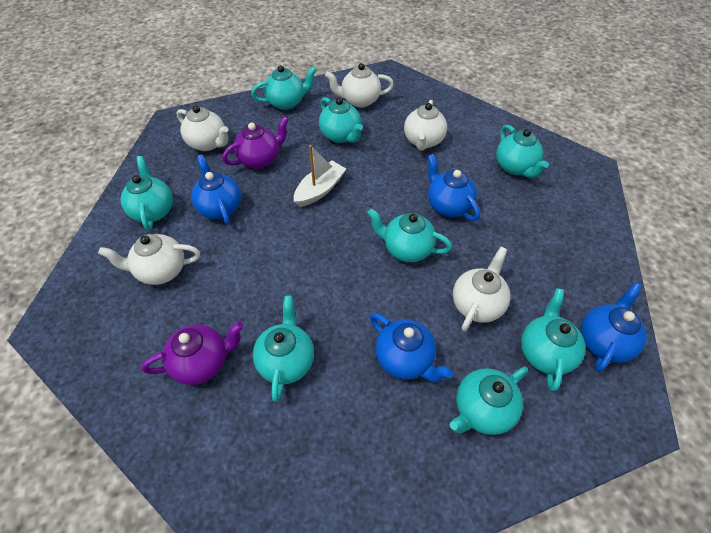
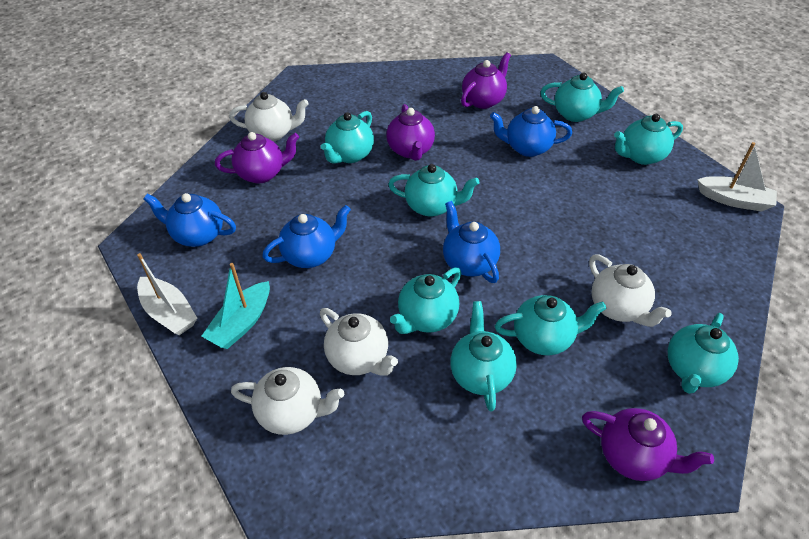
purple teapot: [141,322,243,385] [222,116,289,169] = 2 -> [215,132,299,184] [386,104,435,161] [461,52,511,109] [582,408,714,481] = 4
turquoise boat: none = 0 -> [201,263,270,349] = 1
white boat: [294,145,346,207] = 1 -> [137,253,197,335] [697,142,777,212] = 2
white teapot: [98,234,200,285] [176,105,229,151] [325,63,394,108] [404,100,447,151] [453,247,510,331] = 5 -> [229,92,309,142] [231,367,344,435] [320,308,398,376] [589,255,672,327] = 4

